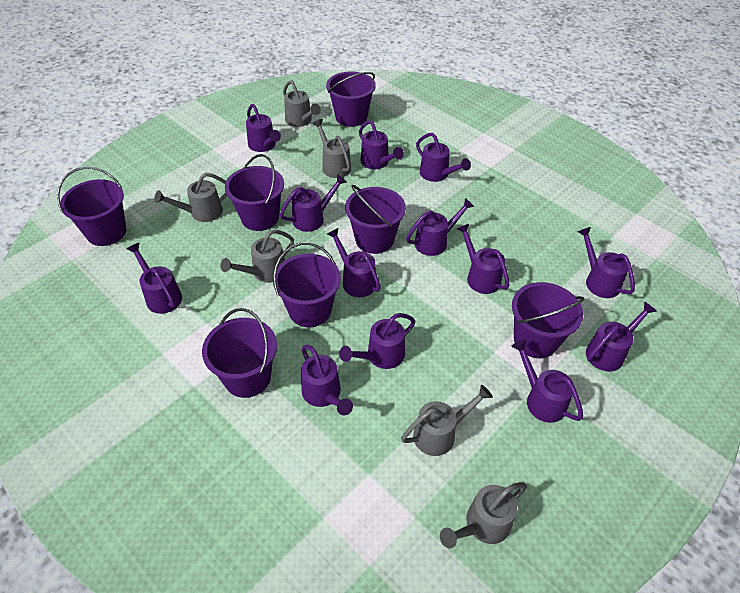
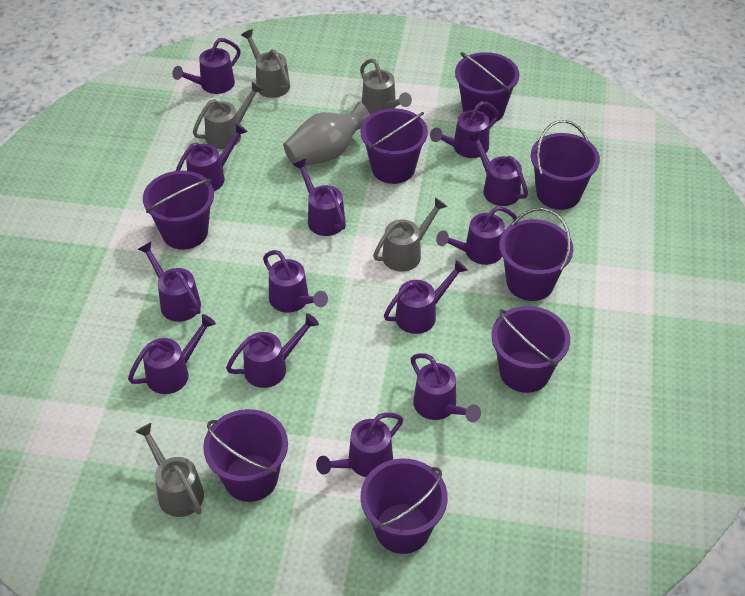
grey vase: none = 0 -> [283,102,370,167] = 1
grey watering can: [154,173,227,222] [221,230,294,283] [283,80,321,127] [312,119,351,178] [401,385,493,456] [440,482,527,548] = 6 -> [135,423,204,517] [193,82,263,149] [241,29,290,98] [360,59,412,115] [373,198,448,272] = 5
purple bucket: [57,167,126,246] [202,308,277,398] [225,154,284,231] [273,242,341,327] [326,71,376,127] [345,185,406,254] [512,282,584,358] = 7 -> [143,171,214,250] [203,409,288,502] [360,108,428,184] [360,459,448,554] [455,52,519,122] [491,306,570,393] [499,208,573,301] [531,120,600,210] = 8

